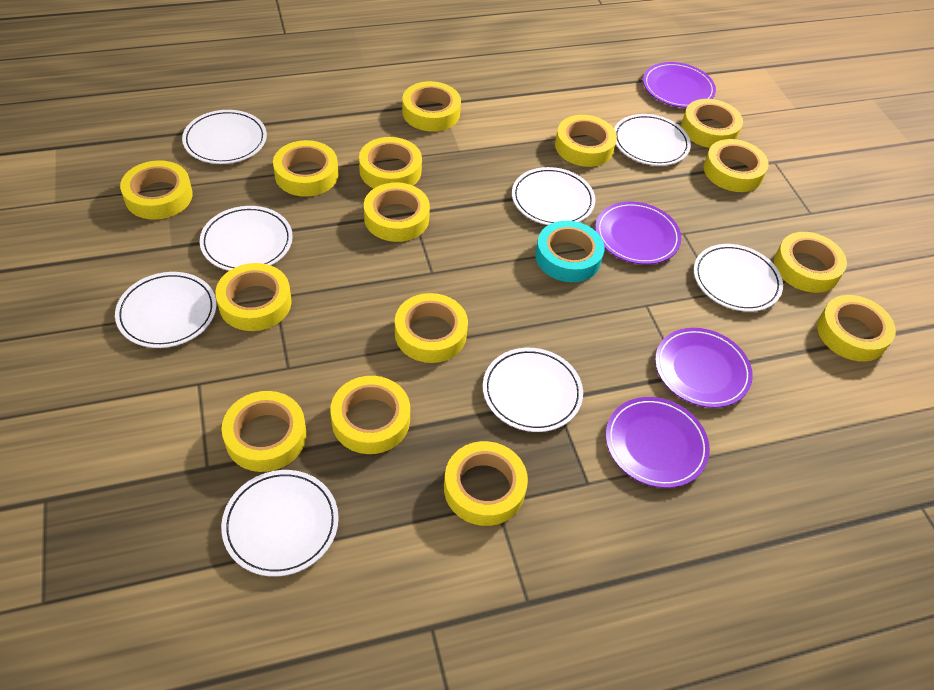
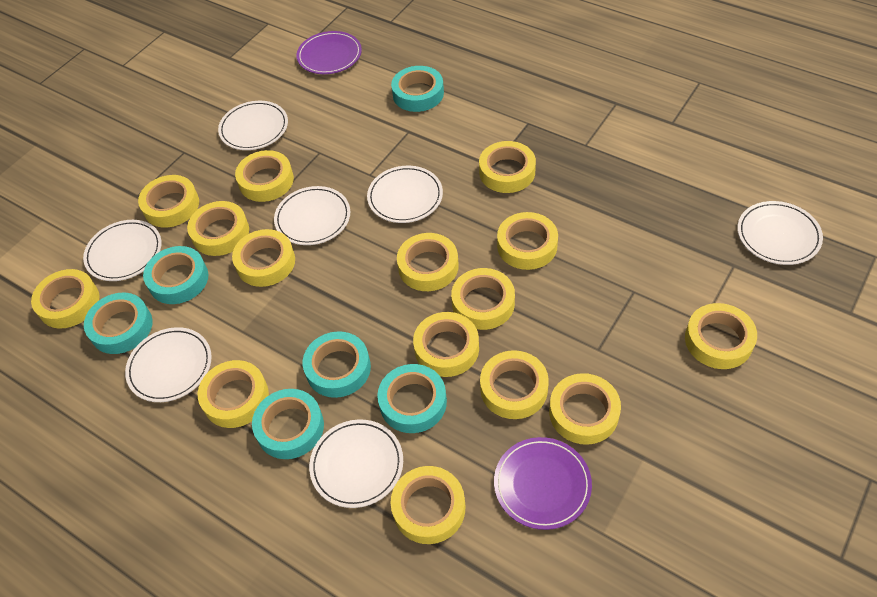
purple plate: [595,202,681,265] [606,397,710,488] [643,62,716,108] [655,328,753,408] = 4 -> [296,31,362,74] [494,437,592,530] = 2
turquoise tape: [535,221,604,282] = 1 -> [84,293,153,354] [143,246,208,304] [252,389,324,459] [303,331,371,398] [377,364,447,433] [391,66,444,112] = 6
white plate: [115,272,216,348] [182,110,267,164] [200,206,293,271] [221,470,339,577] [483,348,583,432] [512,167,595,225] [614,114,691,166] [694,244,783,312] = 8 -> [83,220,162,281] [125,327,212,402] [218,101,288,150] [274,186,350,245] [309,419,403,508] [367,166,443,223] [737,201,823,265] = 7

